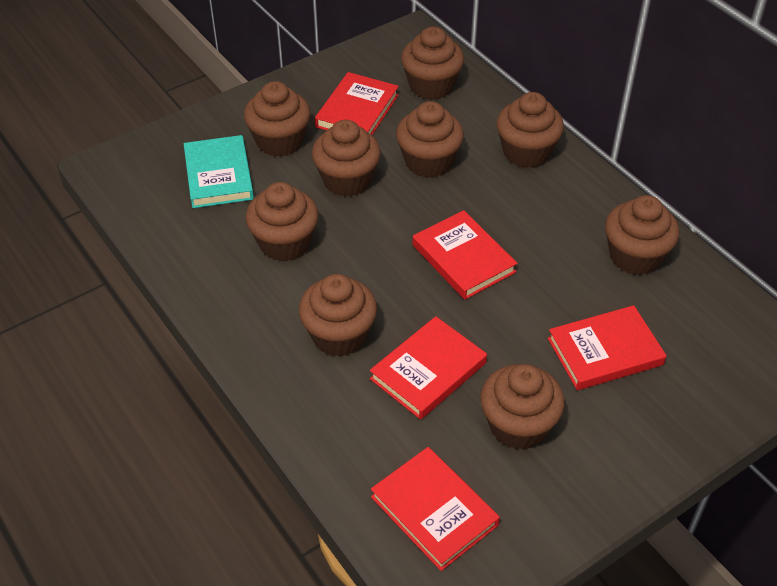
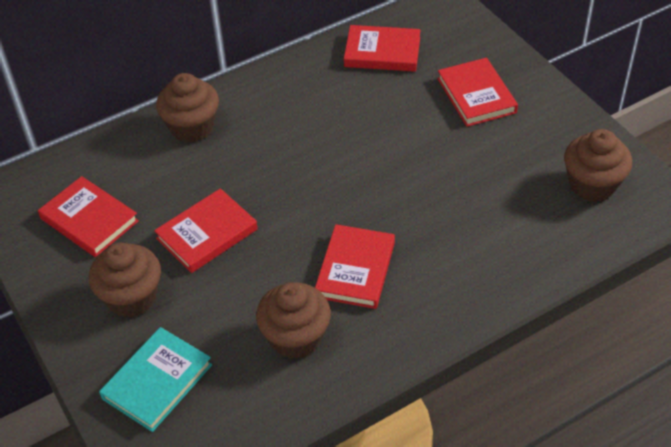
brown cupcake: [244,81,310,157] [246,182,319,262] [299,274,377,357] [312,120,381,197] [396,101,464,178] [401,27,464,100] [480,364,565,450] [496,92,564,168] [605,195,679,275] = 9 -> [89,243,161,318] [156,73,219,143] [256,282,331,359] [564,129,632,202] = 4

